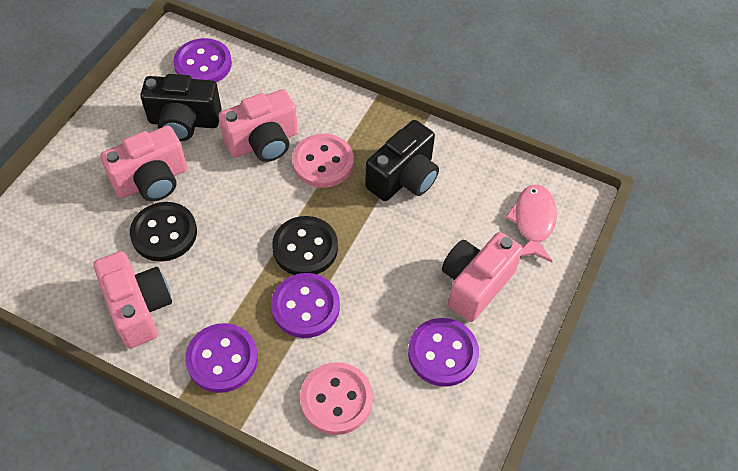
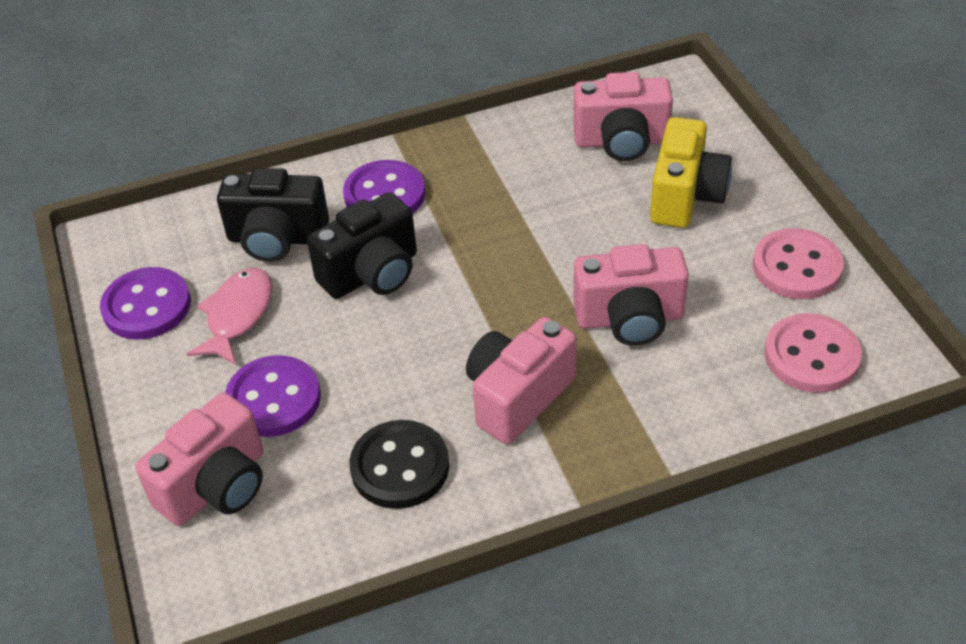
black button: [130,202,197,262] [272,216,338,275] = 2 -> [350,420,449,509] = 1
purple button: [173,38,232,83] [185,323,258,393] [271,273,340,338] [408,318,479,387] = 4 -> [100,267,191,340] [225,355,321,437] [343,160,425,213] = 3
yellow camera: none = 0 -> [650,117,732,228] = 1

